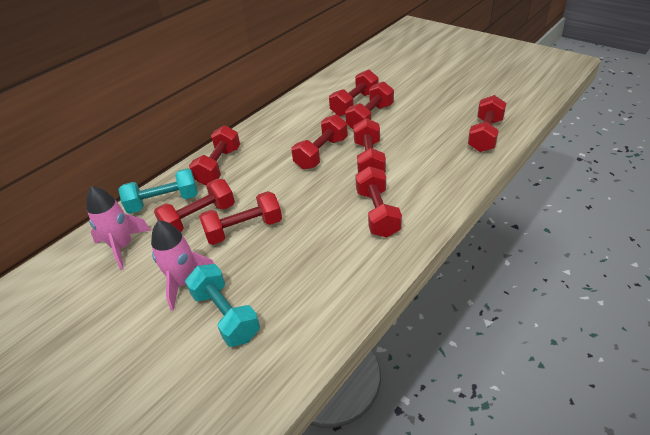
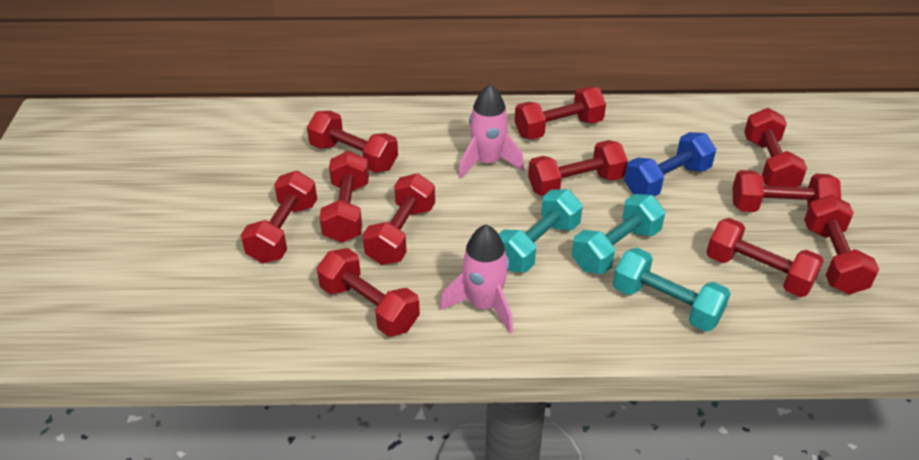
blue dumbbell: none = 0 -> [624,132,716,197] = 1
red dumbbell: [154,179,235,232] [189,125,240,185] [199,191,282,245] [291,114,348,170] [329,70,379,117] [345,81,394,129] [353,118,386,173] [355,166,402,238] [468,95,506,152] = 9 -> [241,171,317,264] [307,111,398,173] [317,248,420,337] [319,151,369,243] [363,173,435,265] [515,87,606,140] [528,140,628,196] [706,218,824,297] [733,170,841,212] [744,108,807,187] [804,195,879,295] = 11
turquoise dumbbell: [118,168,198,214] [185,264,260,347] = 2 -> [499,189,583,272] [572,194,665,274] [613,248,731,332] = 3

